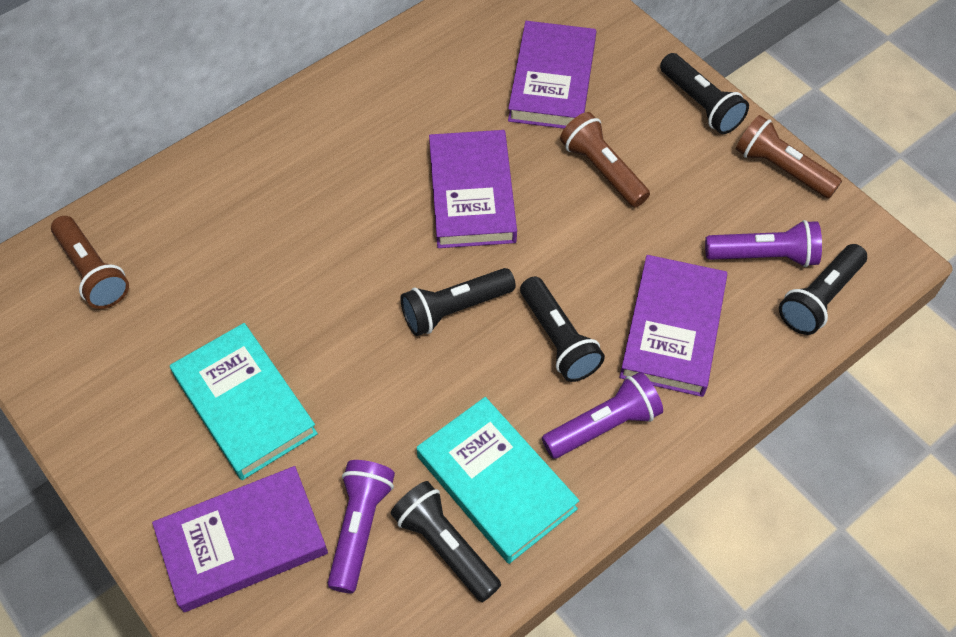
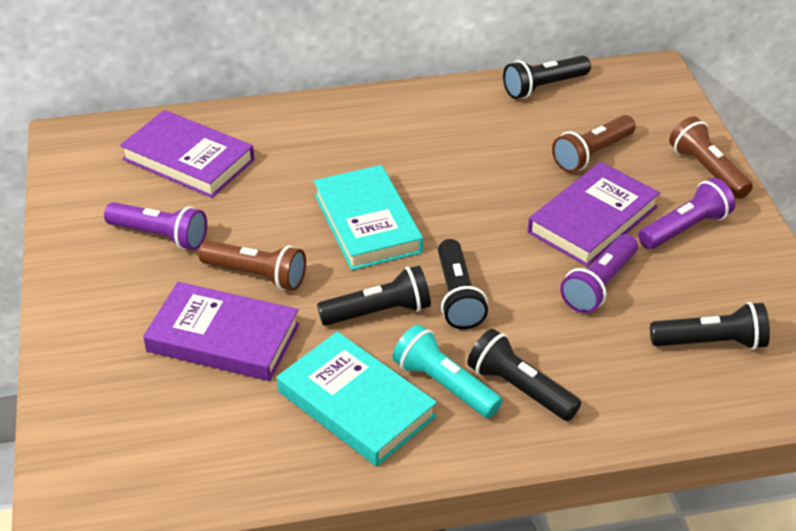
purple book: [152,466,328,612] [429,130,517,248] [508,21,596,129] [619,255,727,397] = 4 -> [120,110,255,198] [143,282,300,381] [528,162,660,267] = 3
turquoise flashlight: none = 0 -> [393,324,503,418] = 1

